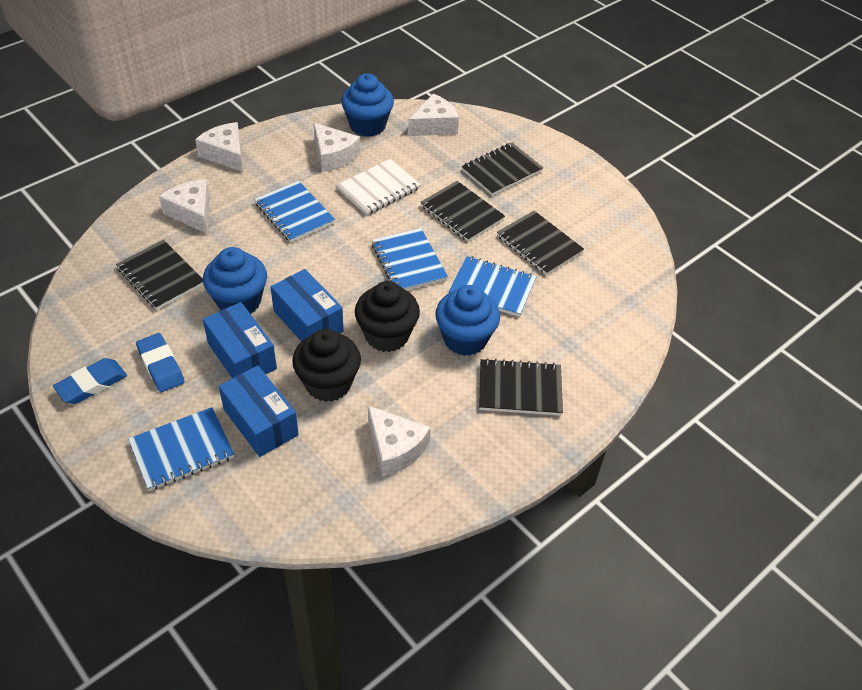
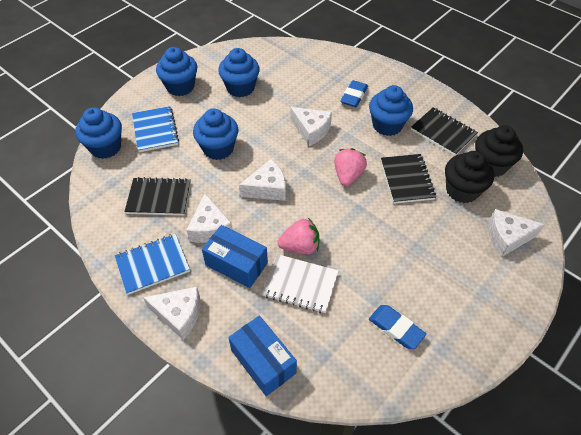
black notebook: [116,240,203,310] [420,181,505,242] [462,143,543,196] [479,358,563,416] [497,211,584,275] = 5 -> [124,177,191,215] [381,154,436,204] [411,107,478,156] = 3
blue box: [203,302,277,378] [219,365,299,457] [271,269,344,341] = 3 -> [202,225,268,288] [228,316,297,396] = 2
blue cupcake: [203,247,267,314] [341,73,394,137] [435,285,500,356] = 3 -> [75,107,122,159] [156,47,197,96] [193,109,238,160] [218,48,260,97] [369,85,413,136] = 5
blue notebook: [128,407,234,491] [254,181,335,242] [372,228,448,290] [448,256,536,317] = 4 -> [115,234,190,295] [132,106,179,152] = 2
pink strawberry: none = 0 -> [277,218,319,254] [334,148,367,186] = 2

